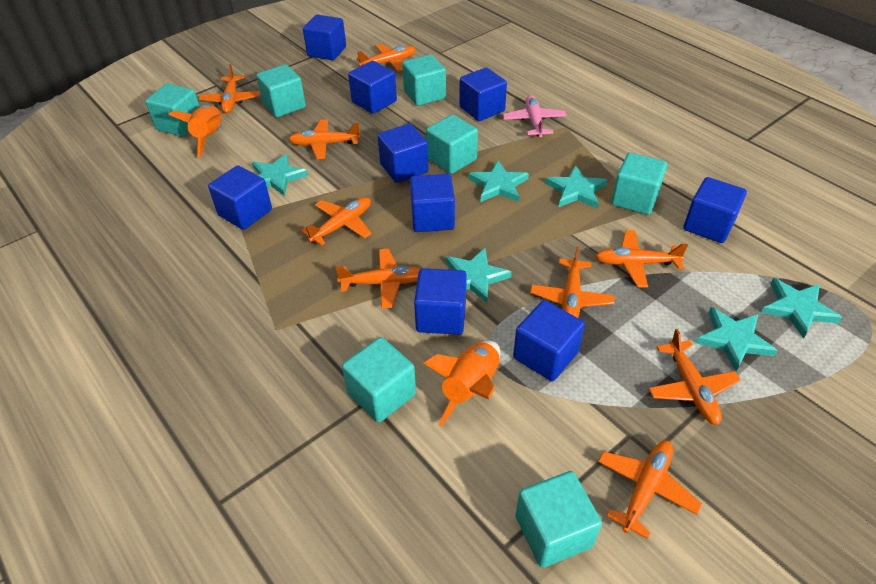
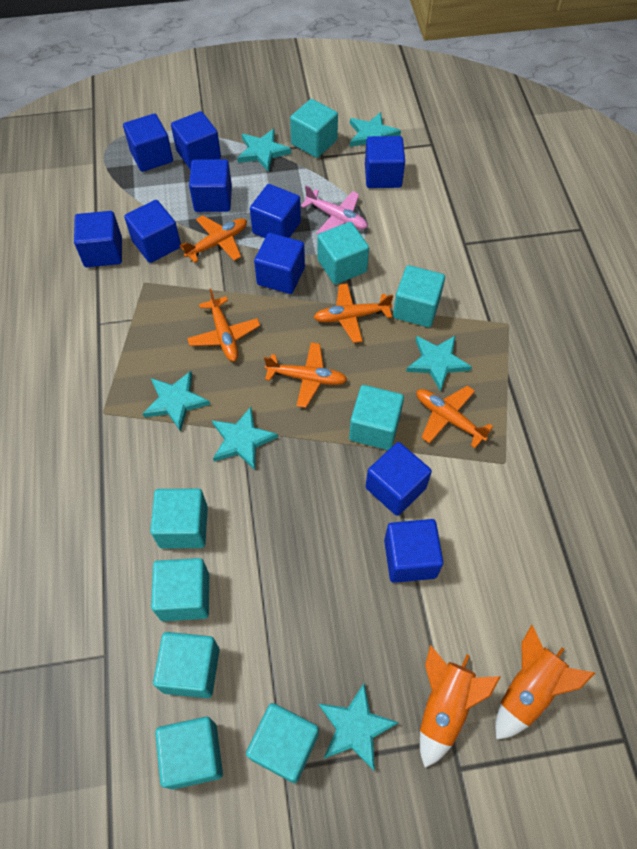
blue cube: [208,165,272,230] [303,14,346,60] [348,61,397,114] [378,124,429,183] [410,174,455,232] [414,268,467,335] [459,67,507,121] [513,300,585,381] [683,177,747,243] = 9 -> [74,211,122,267] [123,114,173,172] [124,200,181,263] [171,111,221,170] [189,159,232,212] [250,184,301,238] [254,233,305,294] [365,136,405,188] [365,442,432,516] [384,519,443,583] = 10
orange plane: [199,64,260,114] [288,119,361,159] [302,197,371,246] [335,249,421,309] [357,44,416,72] [530,246,615,318] [595,230,688,288] [598,440,702,539] [648,329,741,425] = 9 -> [179,215,247,263] [187,288,260,362] [264,342,347,408] [314,283,393,343] [417,386,493,448] = 5
turquoise cube: [145,84,200,137] [256,64,306,117] [342,337,416,423] [402,54,446,106] [426,115,478,174] [516,471,602,568] [611,153,667,215] = 7 -> [150,489,208,549] [151,558,209,621] [153,632,220,698] [155,717,223,790] [246,703,319,783] [290,99,338,158] [317,222,369,284] [349,385,404,450] [393,265,445,327] = 9

